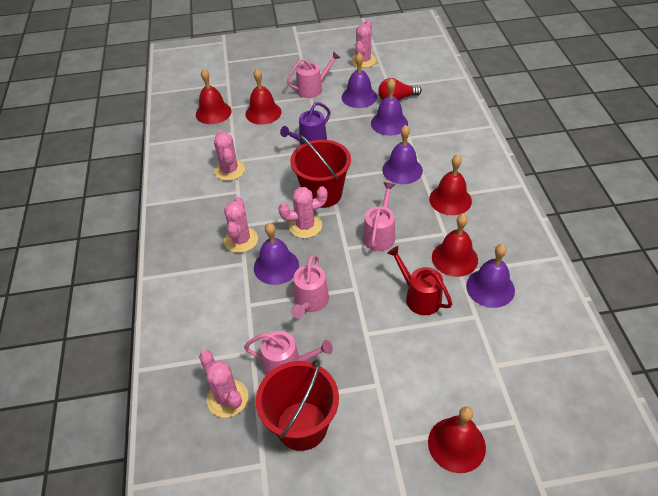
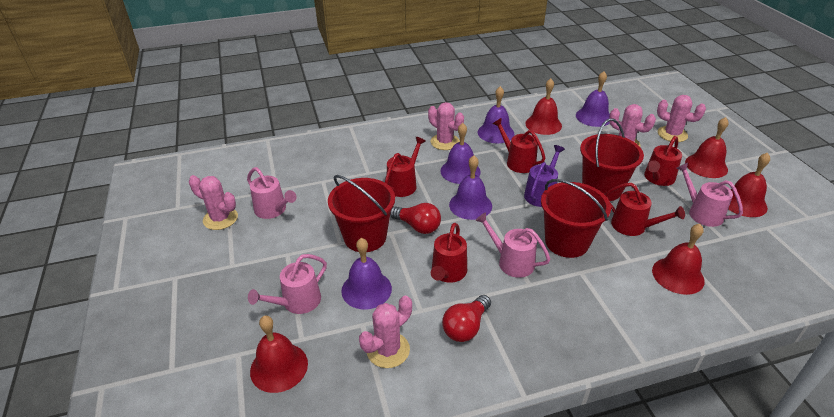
red bucket: [256,359,339,451] [290,135,351,208] = 2 -> [328,175,395,252] [541,179,611,258] [580,119,644,201] = 3
red light bulb: [378,78,422,101] = 1 -> [390,203,441,234] [442,295,491,342] = 2
red watering can: [387,246,452,315] = 1 -> [385,137,426,197] [431,223,467,283] [492,118,545,173] [605,183,685,236] [644,136,682,186] = 5

